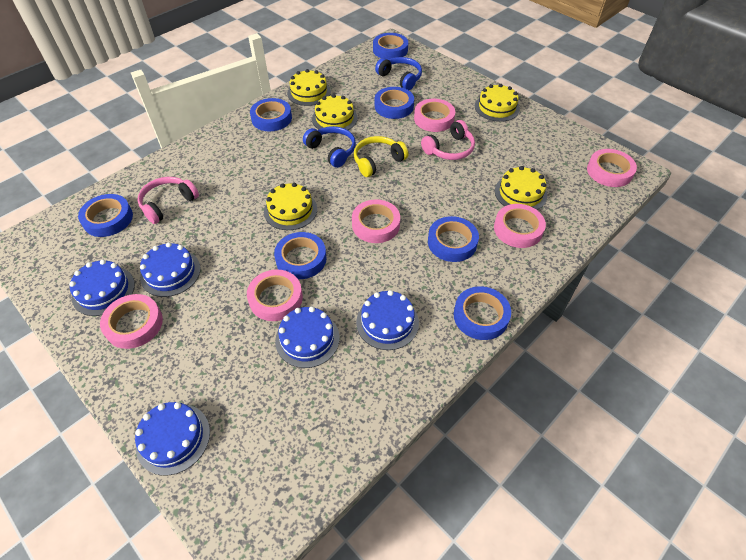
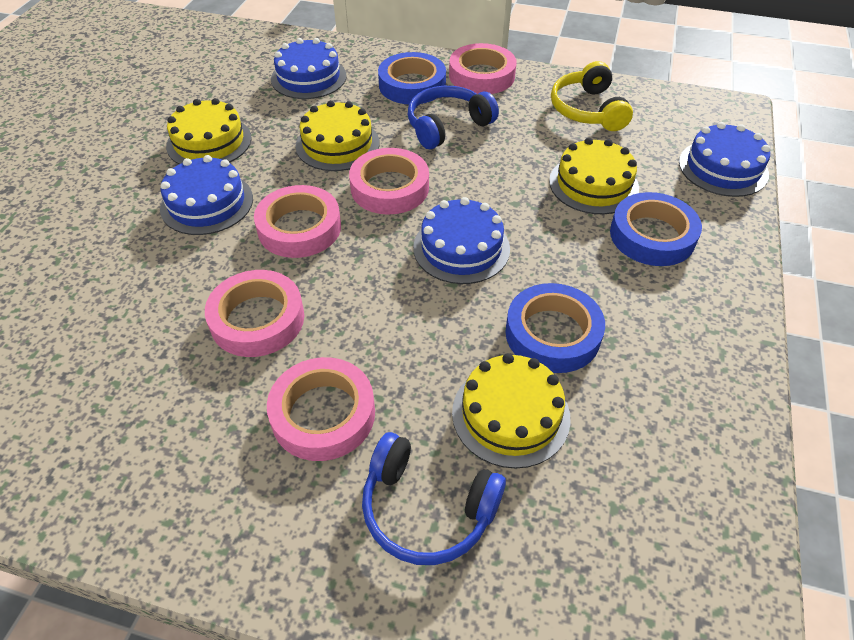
blue cake: [69,259,135,316] [135,402,210,476] [140,242,200,297] [275,307,339,368] [356,290,419,350] = 5 -> [160,155,253,235] [271,38,347,99] [413,197,510,284] [679,122,771,197] = 4
blue tape: [78,194,133,237] [250,98,292,131] [274,232,327,279] [373,33,408,60] [375,87,414,119] [428,216,479,262] [454,286,511,340] = 7 -> [378,52,446,104] [505,283,605,373] [610,192,702,266] = 3
pink headphones: [137,177,199,224] [421,120,475,160] = 2 -> none = 0
pink tape: [100,294,163,349] [247,270,303,321] [352,199,400,243] [414,99,455,132] [494,204,546,248] [587,149,637,187] = 6 -> [205,270,304,357] [254,185,341,258] [267,357,375,461] [349,148,429,214] [449,43,517,94] = 5
yellow cake: [264,183,317,230] [287,69,331,106] [312,94,358,130] [475,84,520,122] [495,166,547,210] = 5 -> [166,98,252,164] [296,100,379,171] [452,353,571,469] [549,138,639,214] = 4

